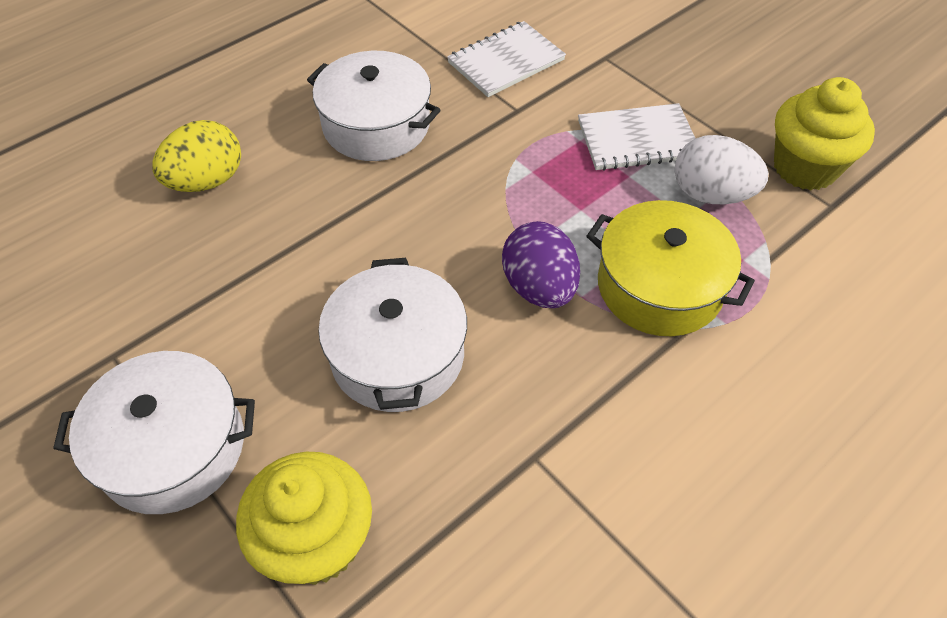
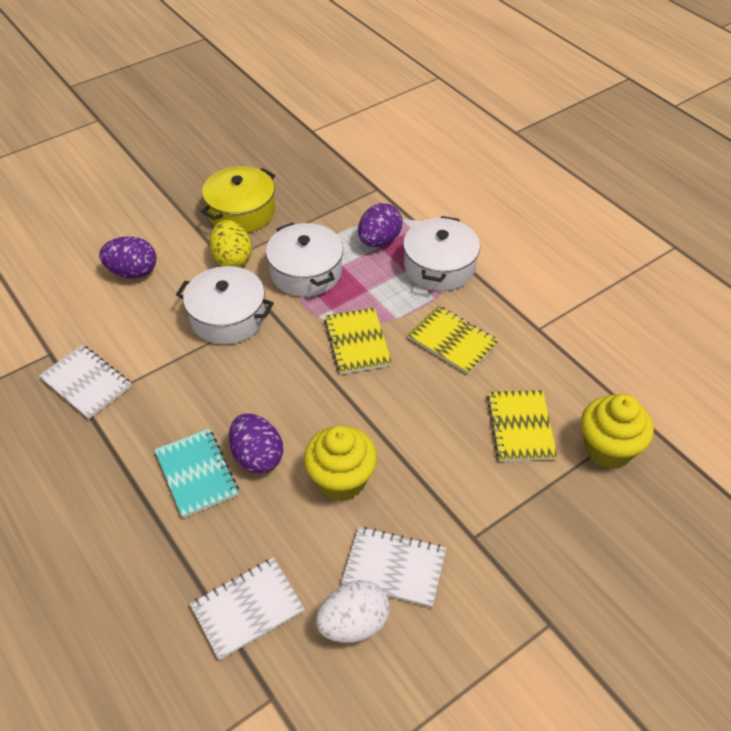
purple egg: [502,221,580,308] = 1 -> [99,236,156,279] [229,413,283,474] [358,203,403,247] = 3
turquoise notebook: none = 0 -> [155,429,239,518] = 1
white notebook: [447,21,566,97] [578,103,695,171] = 2 -> [39,345,132,419] [190,558,305,660] [341,527,446,607] = 3
yellow notebook: none = 0 -> [324,308,392,375] [408,306,499,375] [487,390,557,461] = 3

